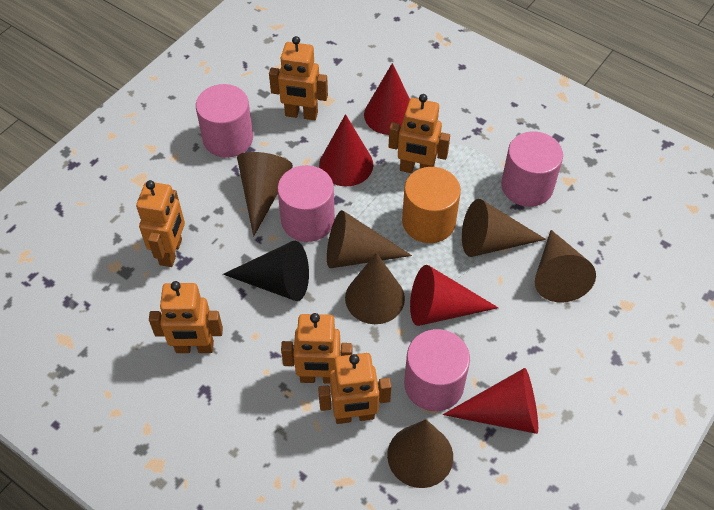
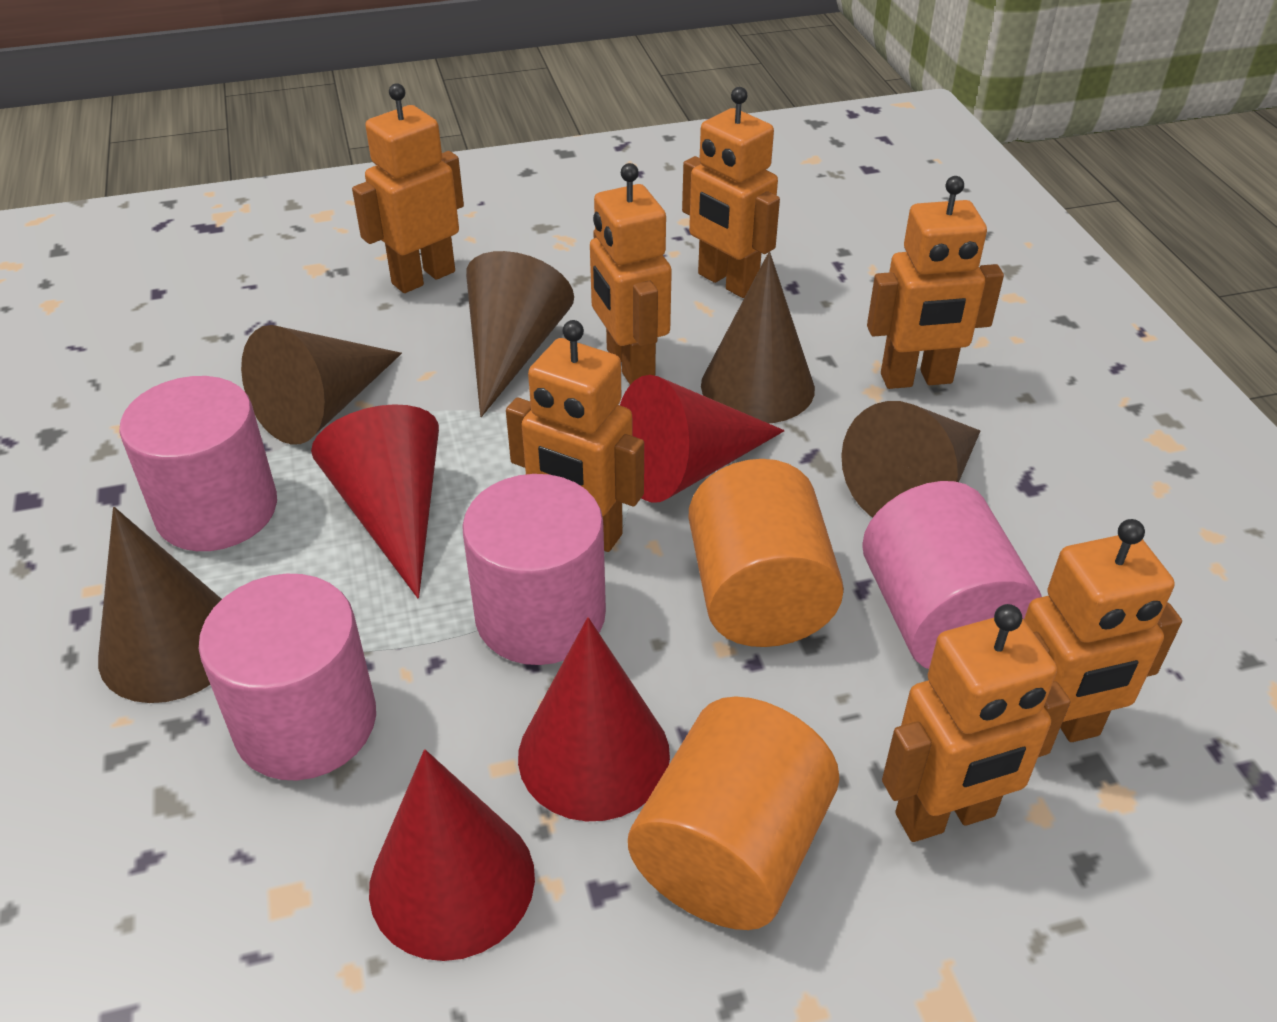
black cone: [223,241,309,301] = 1 -> none = 0
brown cone: [237,152,293,237] [327,210,412,268] [345,253,405,324] [387,419,453,488] [462,199,546,257] [535,230,596,302] = 6 -> [98,507,222,703] [241,325,402,445] [466,251,574,417] [701,252,815,423] [841,401,980,517] = 5
orange cylinder: [402,167,461,243] = 1 -> [628,696,839,930] [688,459,844,647] = 2
orange robot: [136,180,185,267] [149,281,223,353] [269,36,328,120] [281,313,352,384] [318,353,392,424] [389,94,450,173] = 6 -> [352,83,464,293] [506,320,644,552] [590,163,672,385] [682,87,780,298] [867,176,1004,389] [882,604,1071,842] [1024,519,1182,742] = 7

